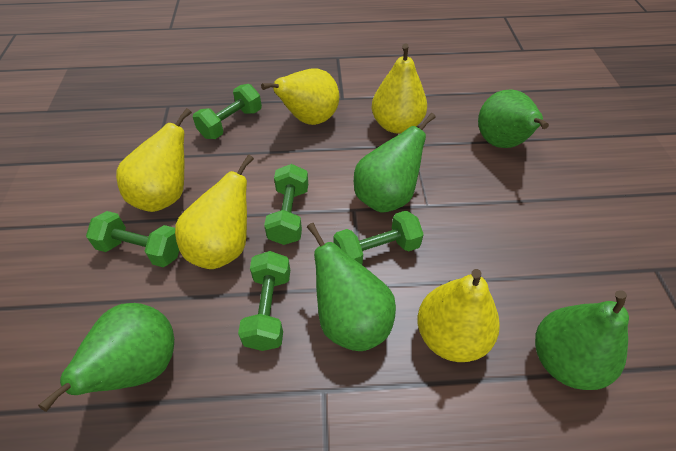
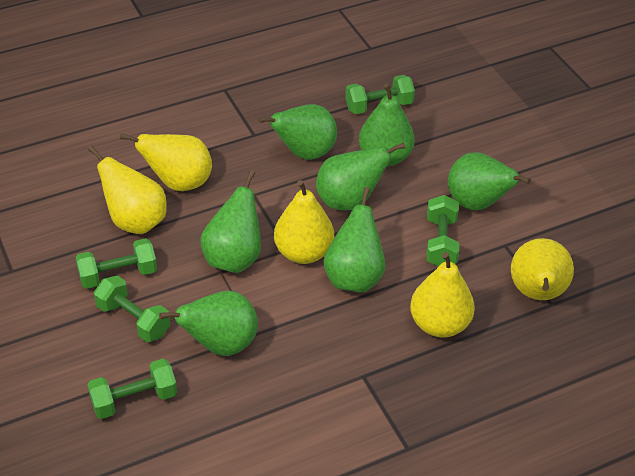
green pear: [38,303,174,412] [307,223,396,351] [354,113,436,213] [478,90,549,148] [535,290,629,390] = 5 -> [159,291,258,356] [200,170,261,273] [258,104,337,160] [316,142,406,210] [323,187,385,293] [359,84,415,166] [448,152,531,210] = 7

